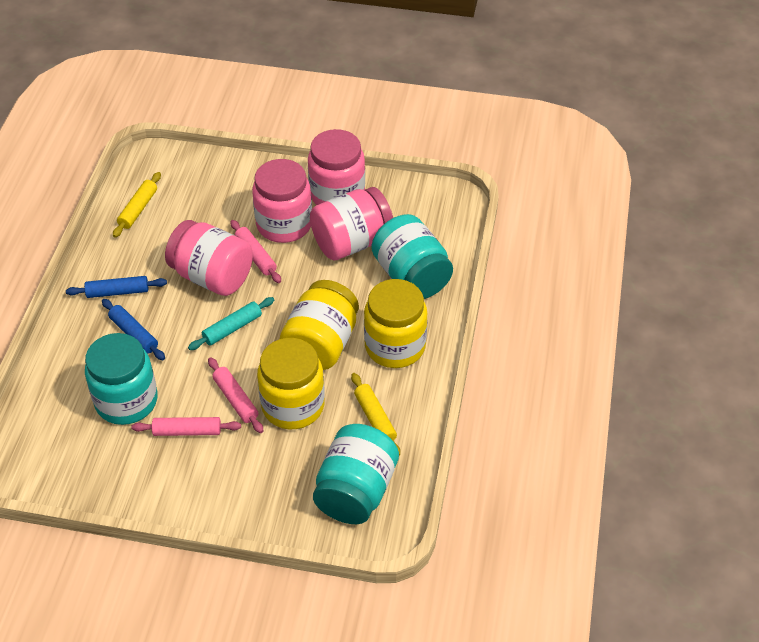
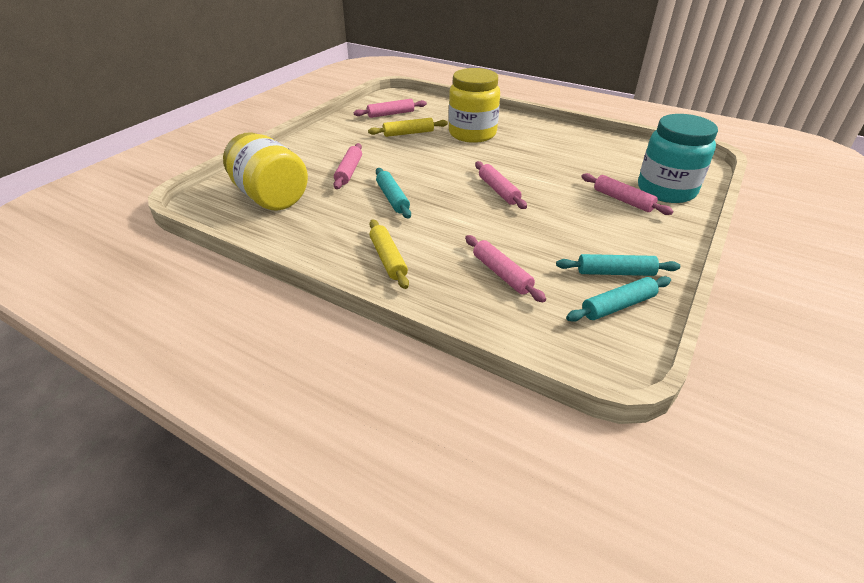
blue rolling pin: [66,276,167,298] [102,299,165,360] = 2 -> none = 0
pink jar: [165,220,253,296] [252,159,312,243] [308,129,365,205] [310,187,393,261] = 4 -> none = 0
pink rolling pin: [131,417,241,436] [208,357,263,433] [230,220,281,283] = 3 -> [334,143,362,189] [354,99,427,118] [465,235,546,302] [475,161,527,209] [581,173,673,215] = 5
turquoise jar: [85,333,158,425] [313,424,399,524] [372,214,453,299] = 3 -> [638,114,718,203] = 1
turquoise rolling pin: [188,297,274,350] = 1 -> [376,168,411,218] [556,254,680,276] [566,276,671,322] = 3
yellow jar: [257,338,325,429] [280,280,359,370] [364,279,427,368] = 3 -> [223,132,308,211] [449,68,500,143] = 2

